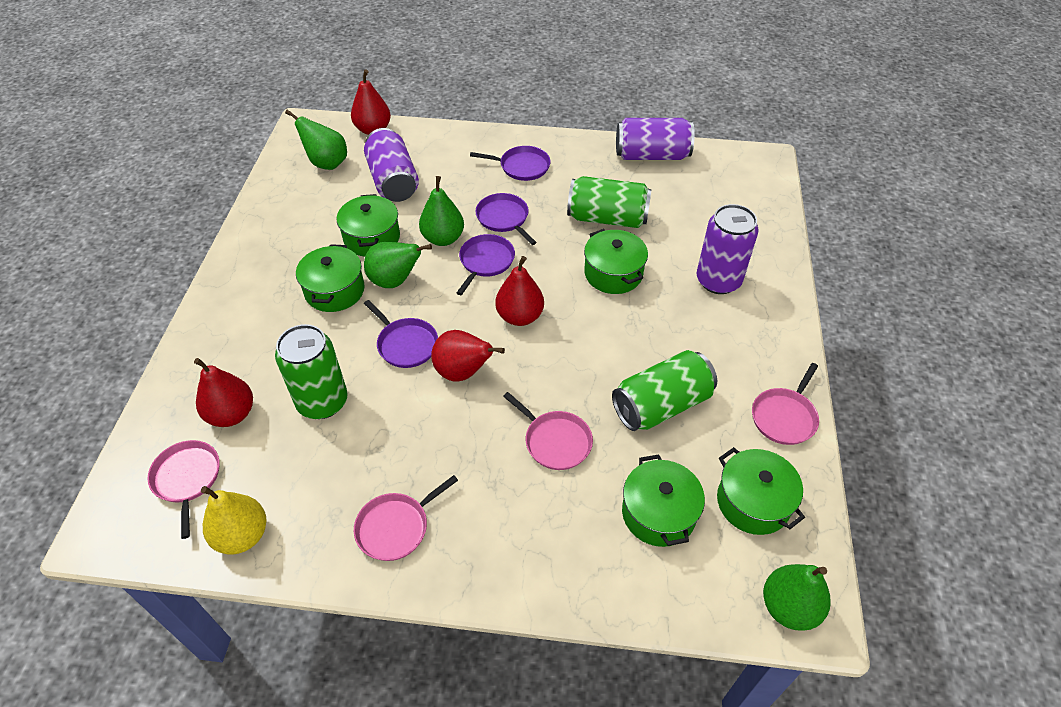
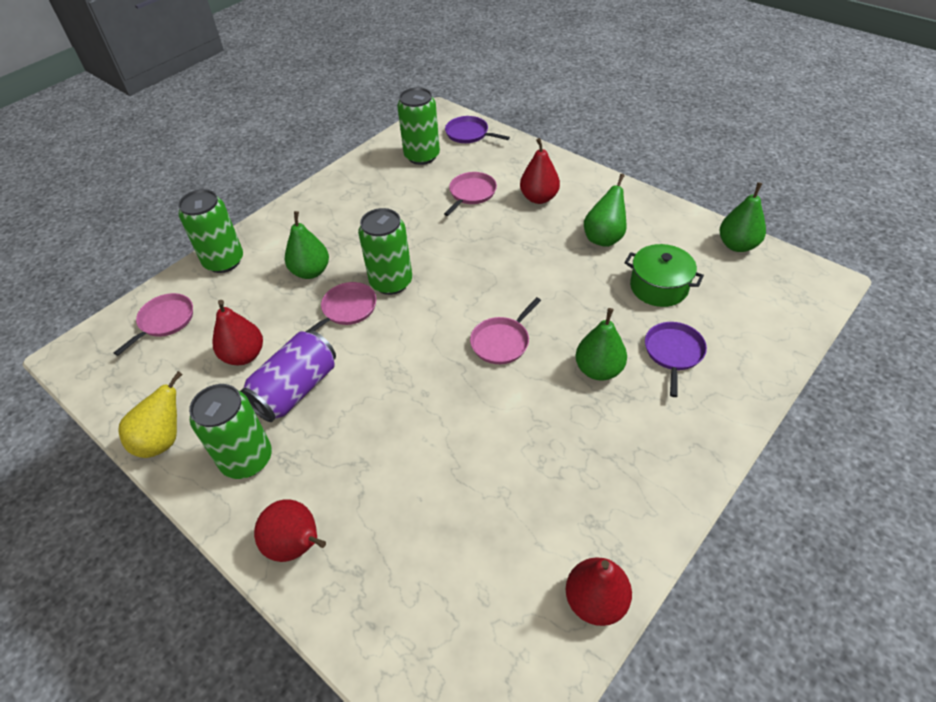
green can: [275,324,348,419] [567,176,652,228] [612,350,717,431] = 3 -> [178,189,243,273] [189,384,272,479] [358,208,412,295] [397,87,440,165] = 4
green pot: [296,244,365,312] [336,194,400,256] [584,229,648,294] [622,454,705,547] [717,447,805,535] = 5 -> [624,244,704,307] = 1
purple can: [364,128,419,202] [616,118,695,160] [696,204,759,294] = 3 -> [240,330,336,422] = 1
purple pan: [364,300,438,368] [457,234,515,295] [470,146,551,181] [475,193,537,245] = 4 -> [445,116,510,143] [645,322,707,397] = 2

